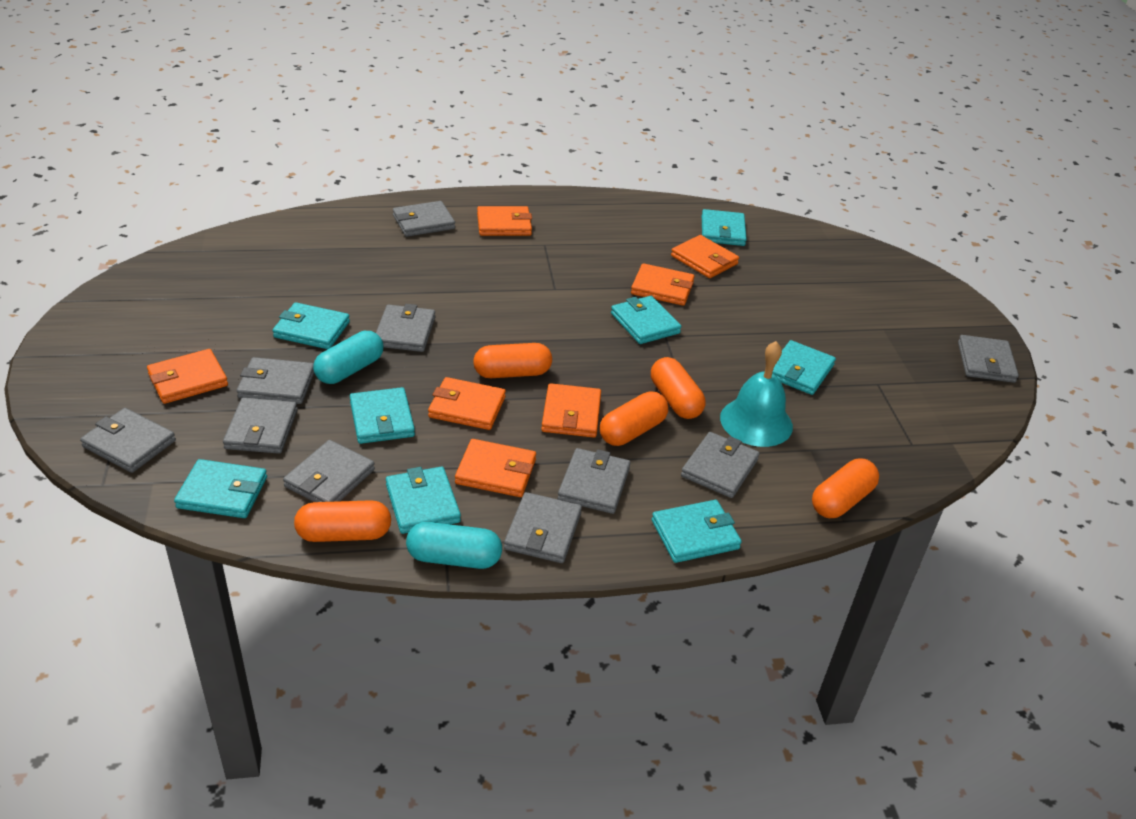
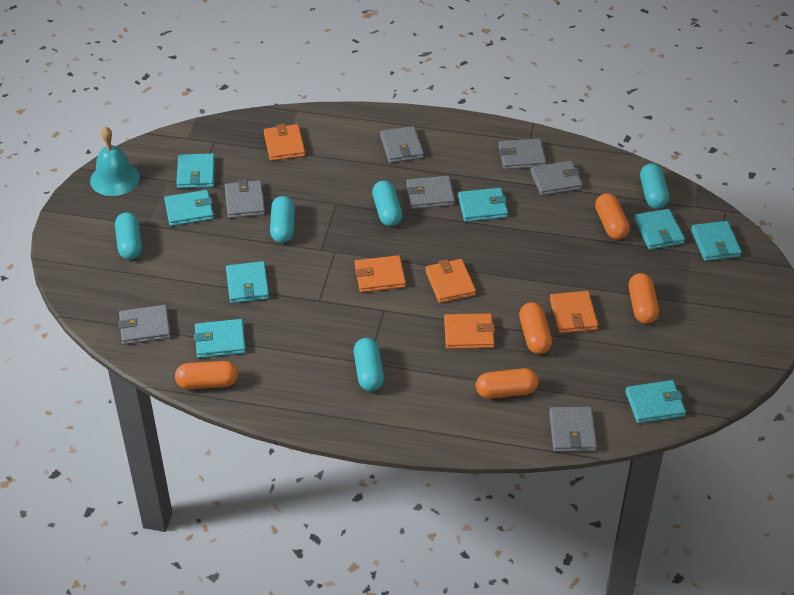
grey wallet: [80,408,176,473] [223,397,297,454] [237,357,314,404] [283,440,375,502] [376,304,435,352] [393,201,455,237] [504,492,582,563] [558,448,631,514] [681,432,760,498] [958,335,1019,383] = 10 -> [118,305,171,345] [225,179,265,218] [380,126,424,163] [406,176,455,209] [499,138,546,170] [531,161,583,196] [549,407,597,452] = 7
orange wallet: [147,349,228,404] [428,377,506,430] [455,439,536,497] [477,206,532,236] [541,383,601,438] [631,263,695,306] [671,235,739,278] = 7 -> [264,124,305,161] [355,255,406,293] [425,259,476,303] [444,313,495,349] [550,291,598,333] = 5
turquoise capsule: [313,331,384,384] [406,522,502,569] = 2 -> [115,212,142,260] [270,196,295,243] [354,338,384,391] [372,181,402,226] [640,163,669,209] = 5

